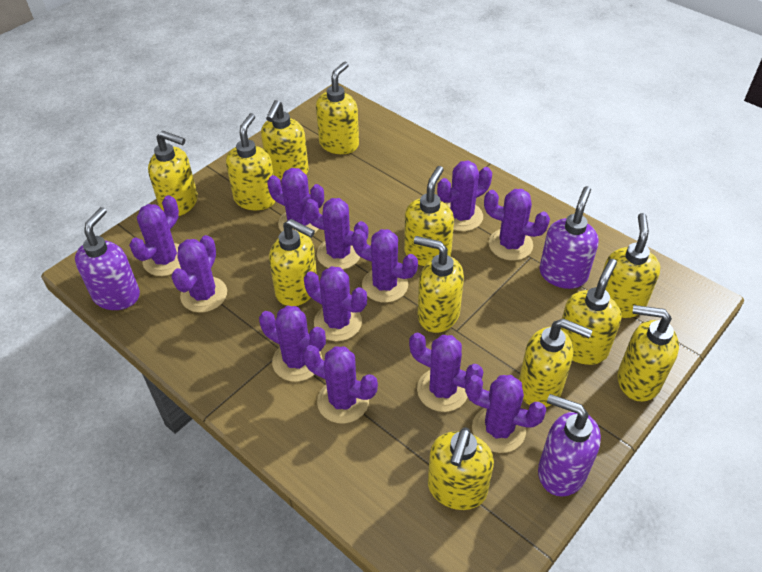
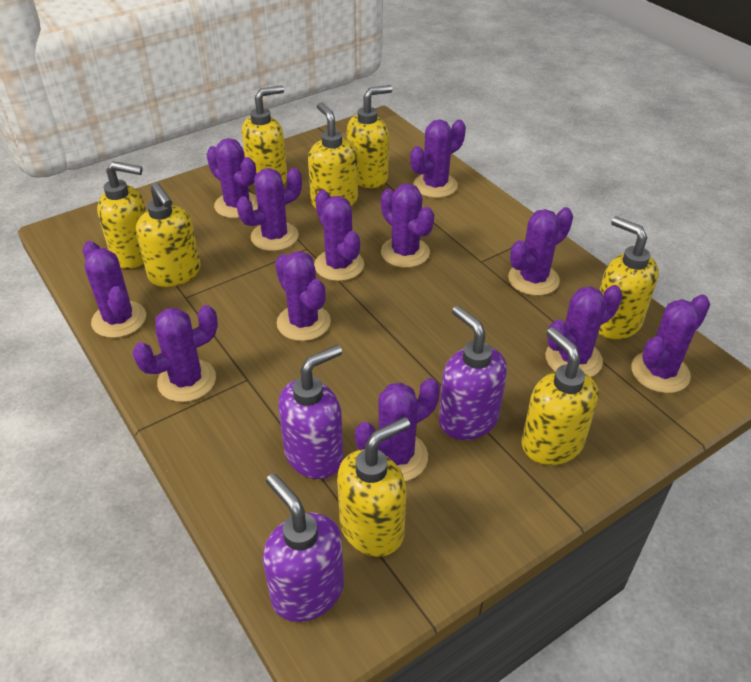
yellow soap dispenser: [148,131,198,216] [226,113,276,210] [261,100,309,180] [269,219,317,306] [316,62,359,154] [404,166,454,266] [414,236,464,333] [428,428,494,510] [519,319,592,407] [561,259,622,365] [603,213,660,318] [618,305,679,402] = 12 -> [97,161,146,269] [136,182,200,287] [242,85,287,185] [308,102,358,208] [337,417,410,557] [347,85,393,188] [521,327,598,465] [598,216,659,339] = 8

